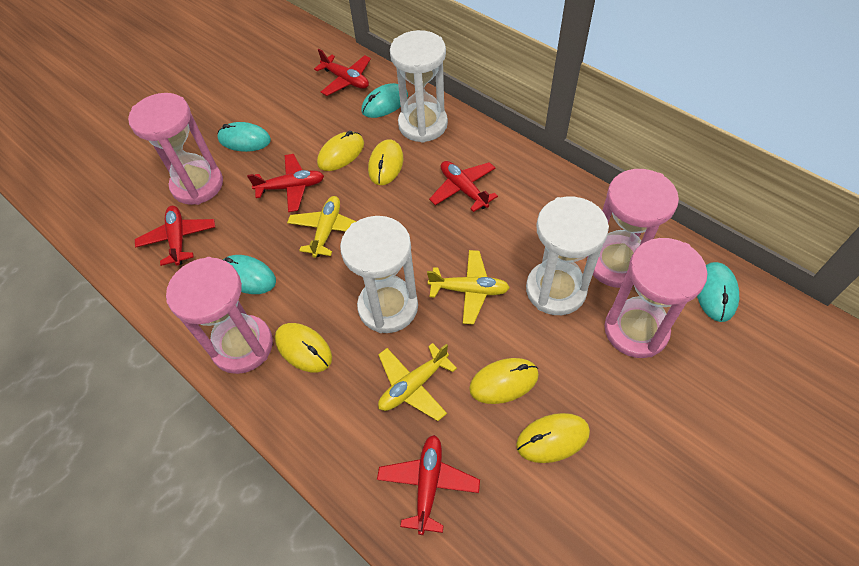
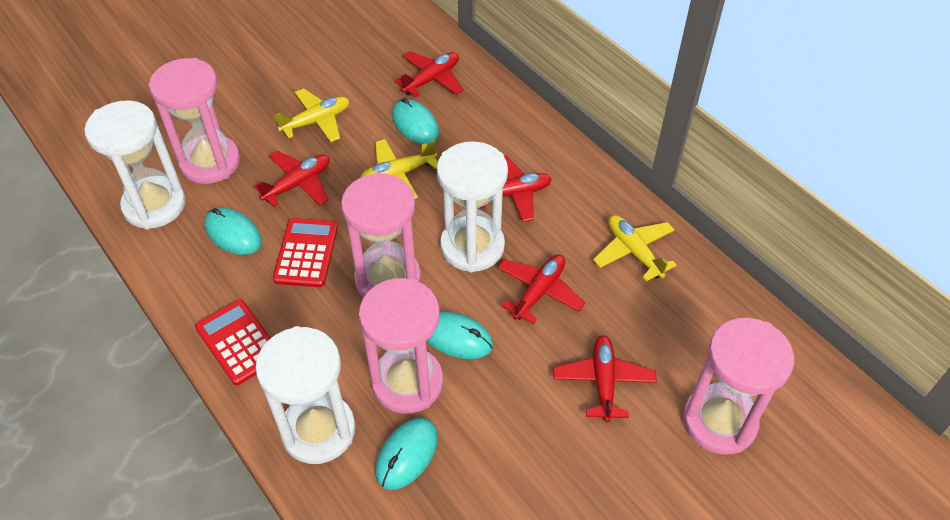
red calculator: none = 0 -> [195,299,271,385] [273,218,338,287] = 2
yellow mouse: [275,323,332,372] [317,131,364,171] [368,139,403,185] [469,358,539,404] [516,413,590,463] = 5 -> none = 0

